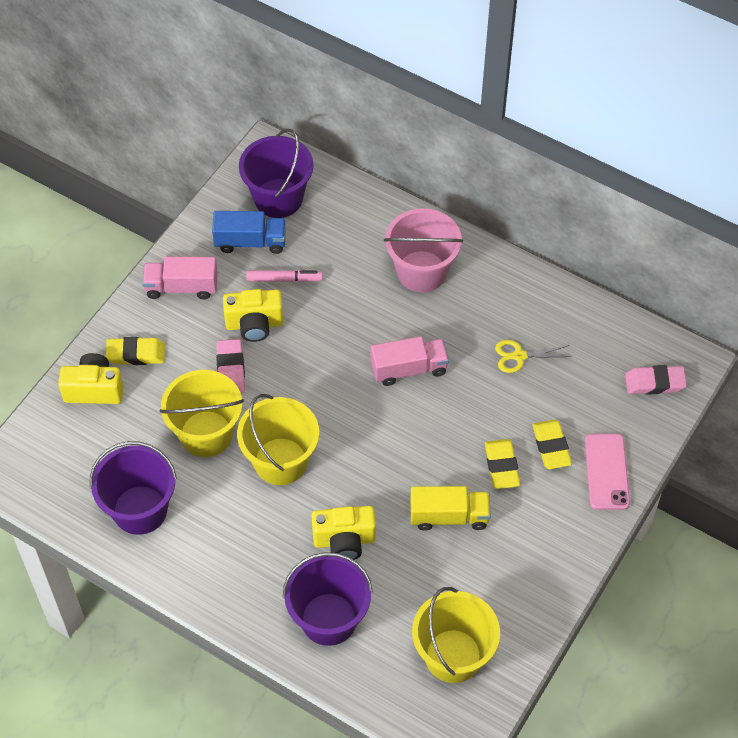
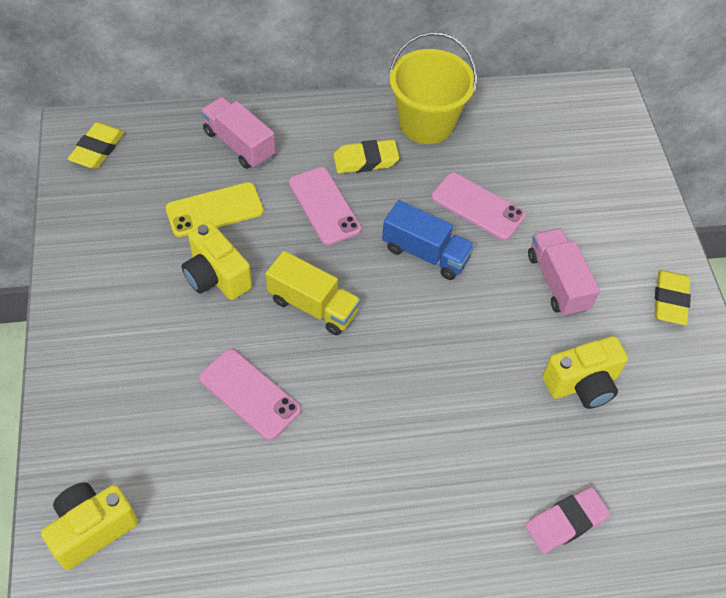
pink bucket: [384,208,463,292] = 1 -> none = 0
pink eraser: [216,339,245,394] [625,365,687,395] = 2 -> [525,487,610,554] = 1
pink marker: [246,270,323,282] = 1 -> none = 0
pink phone: [585,434,630,510] = 1 -> [199,349,301,440] [289,167,361,245] [432,173,526,240] = 3
purple bucket: [90,441,177,535] [239,129,313,218] [283,552,373,646] = 3 -> none = 0
yellow bucket: [160,370,244,457] [237,394,319,485] [412,587,500,683] = 3 -> [389,32,477,144] = 1
yellow phone: none = 0 -> [166,182,263,237] = 1
yellow scissors: [495,340,571,373] = 1 -> none = 0

